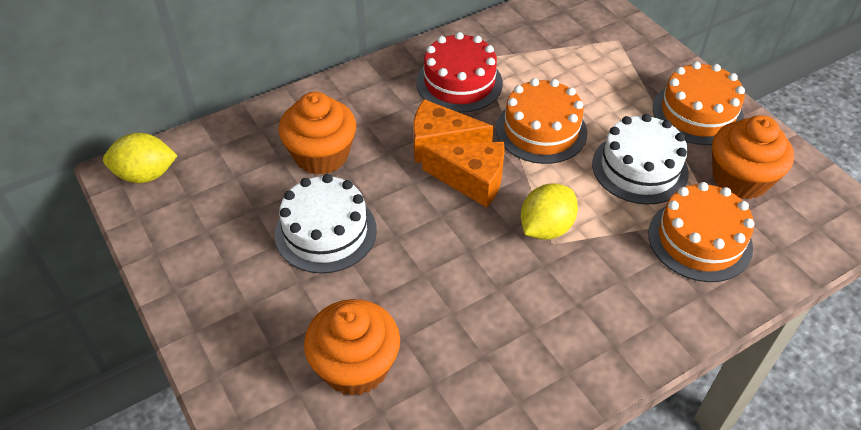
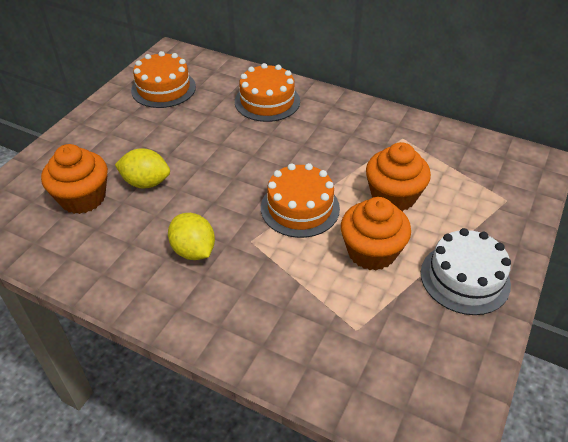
orange cheese: [413,99,494,163] [422,142,505,208] = 2 -> none = 0
red cake: [416,32,503,113] = 1 -> none = 0
white cake: [275,174,377,273] [592,114,689,205] = 2 -> [421,228,511,315] = 1

